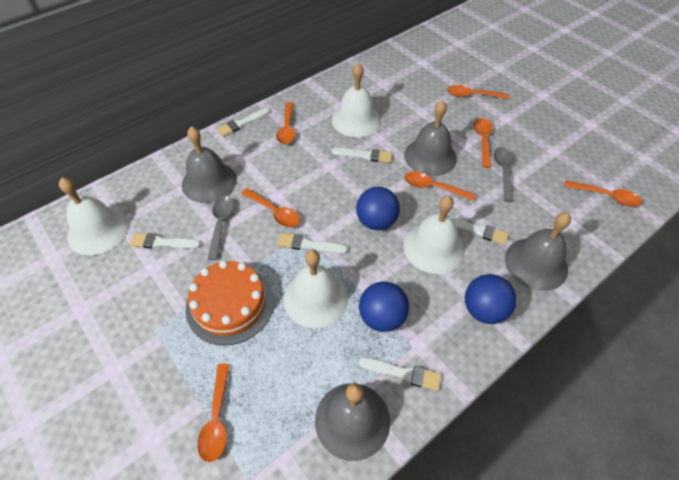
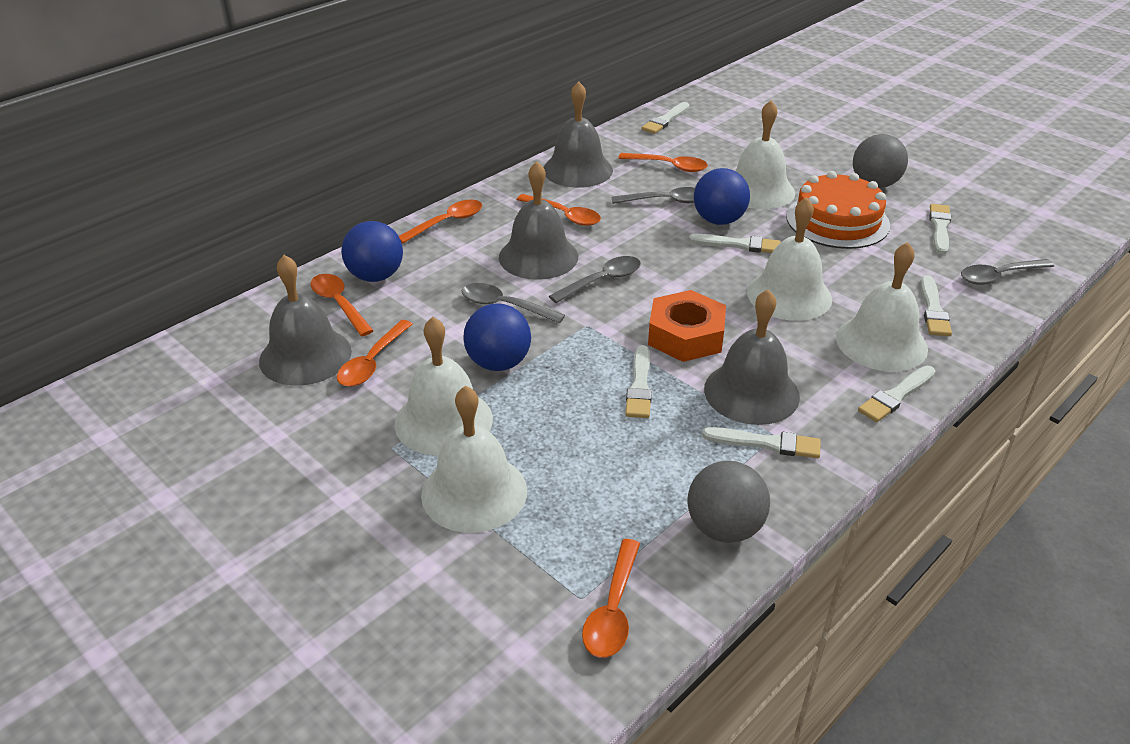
grey ball: none = 0 -> [688,461,770,543] [853,134,908,188] = 2
grey spoon: [208,196,234,260] [494,147,514,202] = 2 -> [462,283,565,323] [549,256,641,303] [612,187,695,204] [961,259,1054,285] = 4
orange nut: none = 0 -> [648,290,726,362] = 1
orange spoon: [197,364,230,462] [241,188,300,227] [276,102,295,144] [404,171,475,200] [447,85,509,99] [474,118,493,168] [564,180,642,207] = 7 -> [310,274,374,336] [337,320,413,387] [399,200,482,243] [516,194,601,226] [582,539,640,658] [618,153,708,172] = 6
white bell: [59,177,128,255] [284,250,348,328] [332,63,381,137] [404,196,464,274] = 4 -> [395,317,493,456] [421,386,527,533] [736,100,795,209] [747,197,832,321] [836,242,928,372] = 5
white brush: [129,233,201,249] [217,108,270,137] [277,233,348,254] [331,148,392,163] [358,357,441,391] [449,216,509,245] = 6 -> [625,345,652,418] [642,102,689,134] [689,234,781,253] [702,427,821,458] [858,366,935,422] [921,275,952,336] [929,204,951,255] = 7

